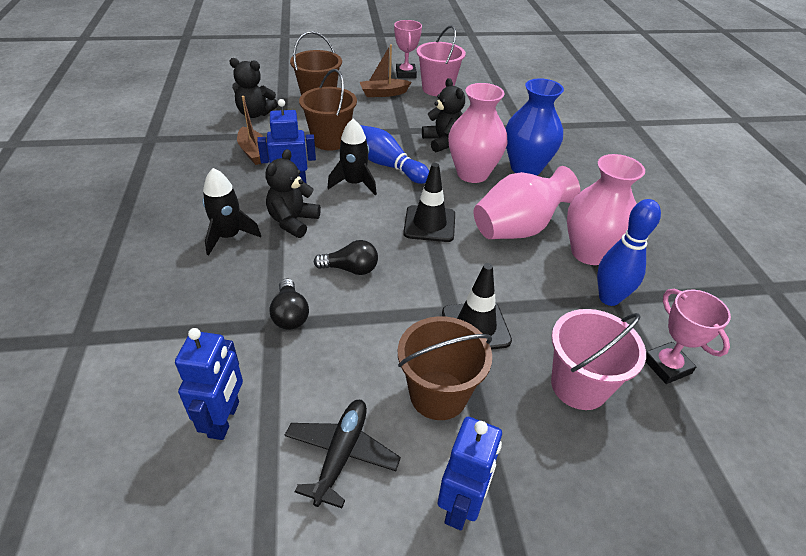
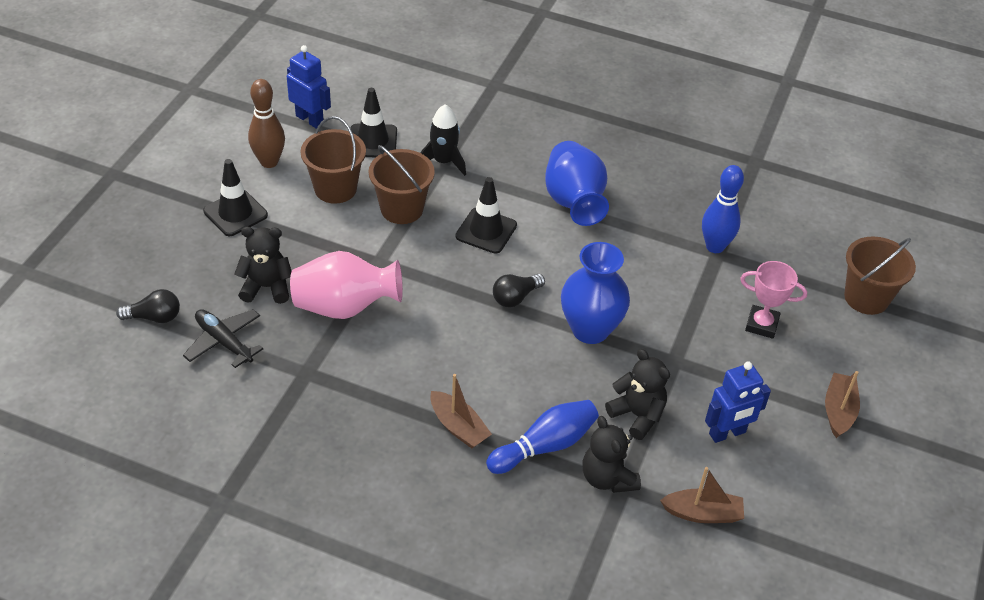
black rocket: [203,168,261,256] [327,119,377,195] = 2 -> [420,104,466,176] = 1
black traffic cone: [403,163,455,242] [442,263,512,350] = 2 -> [203,159,268,236] [350,88,397,157] [456,177,517,254] = 3
blue robot: [175,328,243,440] [257,99,316,183] [438,417,502,530] = 3 -> [287,45,331,129] [705,362,771,443] = 2
blue vase: [505,78,564,176] = 1 -> [545,141,609,226] [561,242,630,344] = 2
brown boat: [237,96,267,165] [360,44,411,97] = 2 -> [430,374,492,449] [660,467,744,523] [825,371,860,438] = 3
brown bowling pin: none = 0 -> [248,79,285,168] = 1
pink bucket: [417,25,466,96] [551,309,646,410] = 2 -> none = 0
pink trophy: [394,20,422,78] [645,289,731,384] = 2 -> [740,261,807,339] = 1
pink vase: [448,83,507,183] [473,166,581,239] [567,154,645,265] = 3 -> [290,251,403,319] = 1

